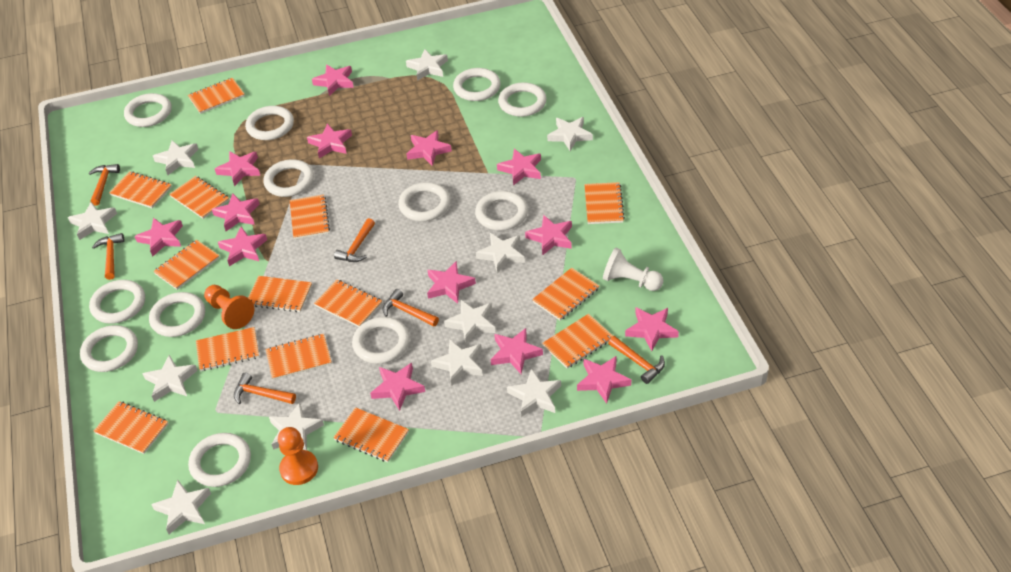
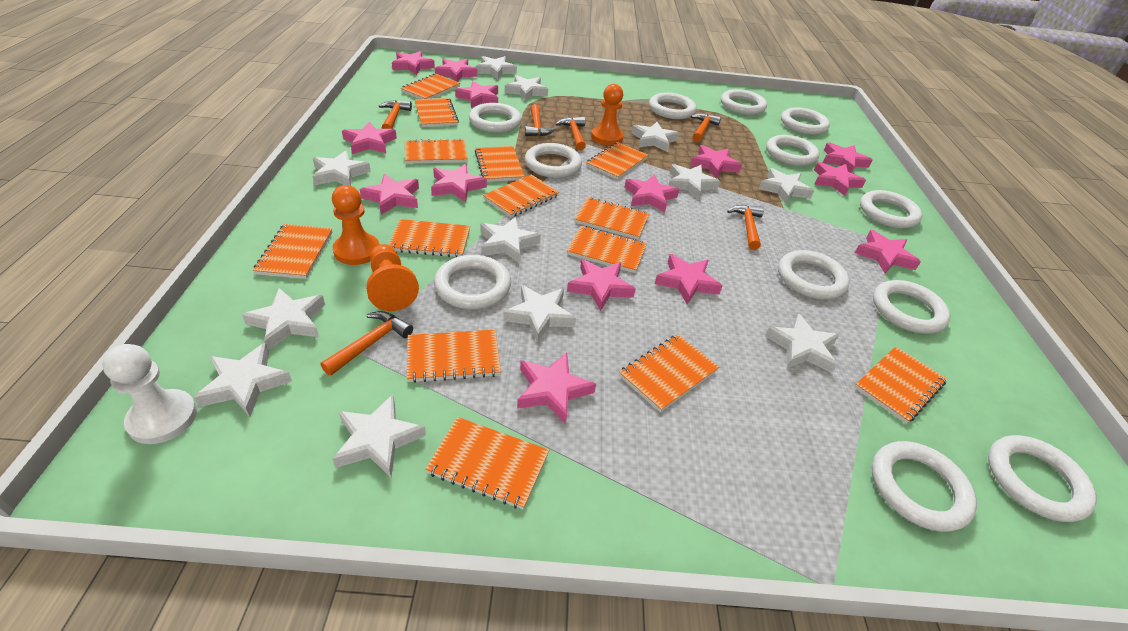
orange pawn: [204,285,255,329] [278,427,318,485] = 2 -> [332,185,379,265] [366,244,419,311] [591,84,624,145] = 3
white star: [68,202,117,240] [142,355,198,402] [151,480,211,534] [153,141,199,175] [269,402,324,450] [406,49,448,81] [431,340,483,386] [444,300,495,344] [476,233,525,274] [507,368,561,417] [547,117,593,151] = 11 -> [194,343,292,417] [242,288,325,350] [312,151,371,186] [333,394,426,477] [476,56,517,79] [480,217,541,263] [503,285,576,343] [505,75,548,101] [632,122,679,152] [668,164,720,199] [759,168,814,204] [765,313,839,373] = 12

